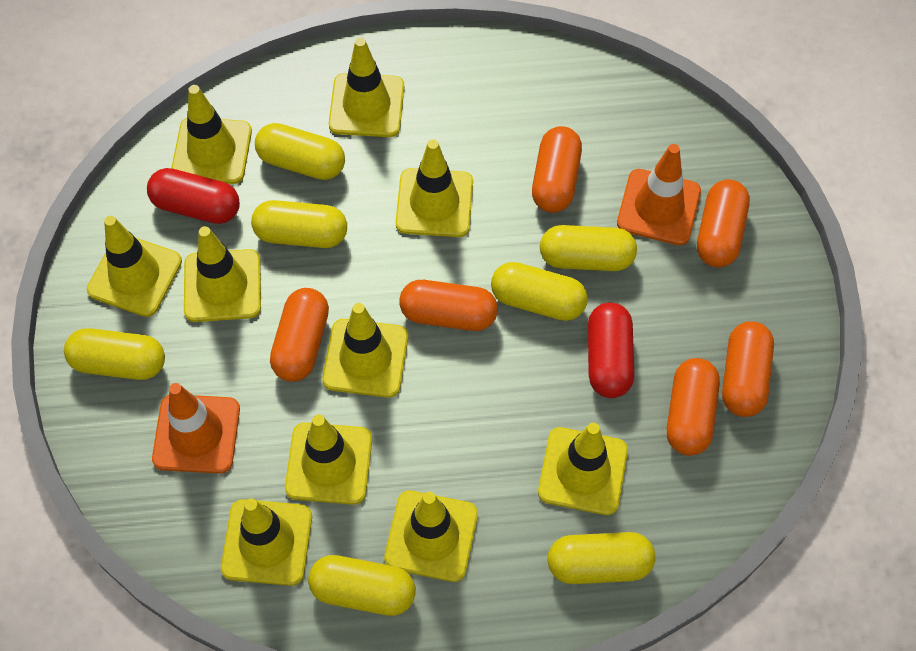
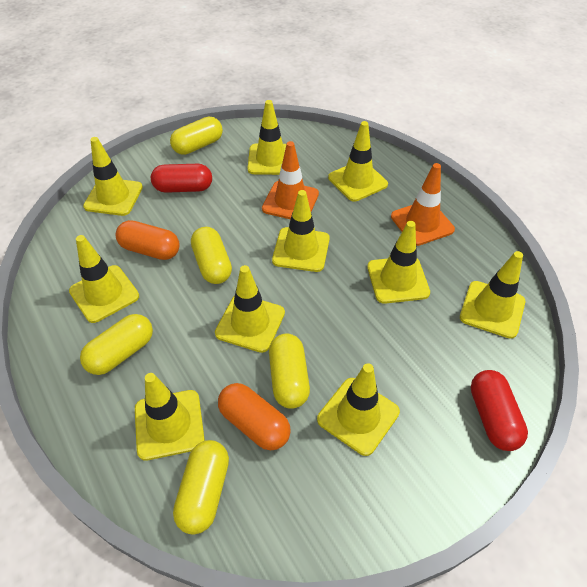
orange capsule: [270,288,329,382] [399,280,498,331] [532,126,582,213] [667,358,720,456] [697,179,750,268] [722,321,774,417] = 6 -> [115,220,179,260] [218,383,291,450] = 2
yellow capsule: [64,328,165,380] [251,200,347,248] [255,123,345,180] [308,555,416,616] [491,262,588,321] [540,225,637,271] [548,532,655,584] = 7 -> [80,314,153,375] [170,117,223,155] [173,440,229,535] [191,227,232,284] [269,333,310,409] = 5

